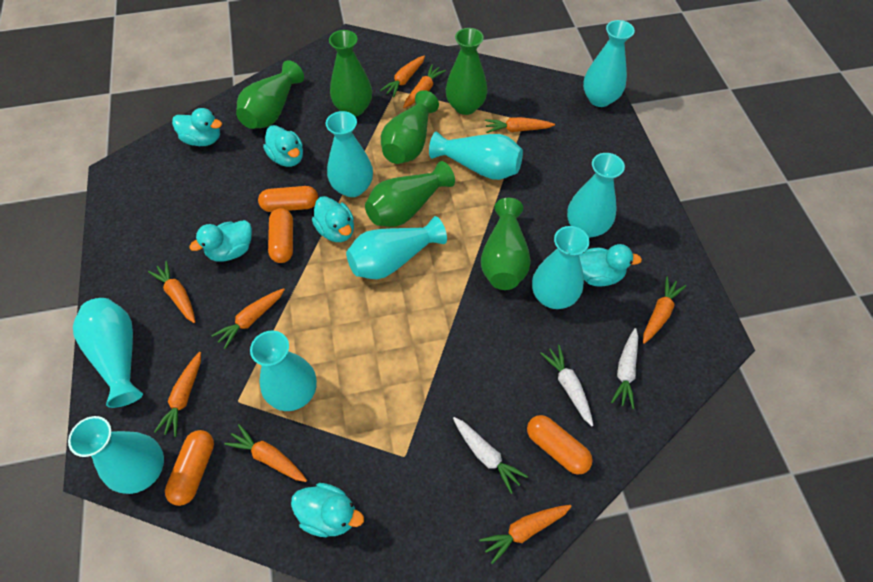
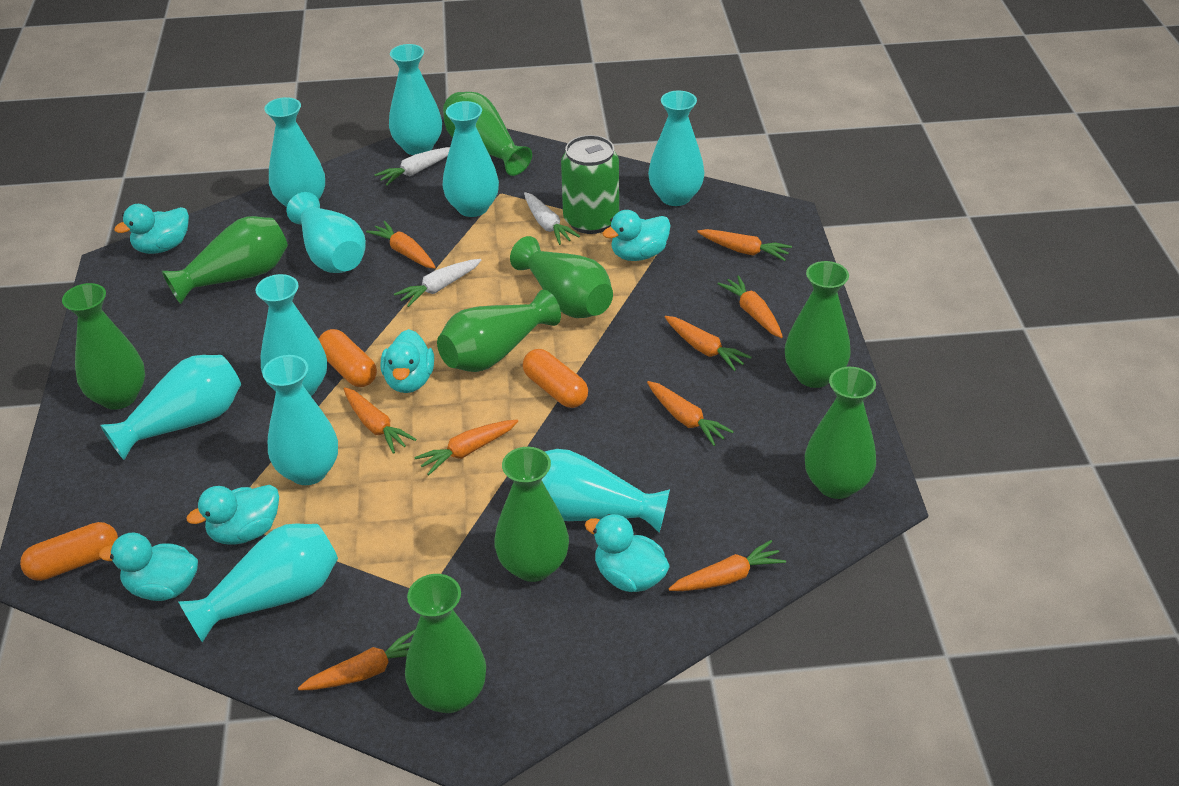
green can: none = 0 -> [561,135,619,234] = 1
green vase: [236,60,304,129] [329,30,372,117] [365,161,455,227] [381,90,439,164] [446,28,488,115] [481,198,531,290] = 6 -> [62,283,145,410] [162,216,288,304] [405,574,486,713] [437,290,561,372] [443,92,532,176] [494,447,569,582] [510,236,613,318] [785,261,851,388] [805,367,876,499] = 9
orange capsule: [165,430,214,506] [258,186,318,212] [268,208,293,263] [527,415,593,475] = 4 -> [20,522,118,581] [318,329,377,387] [523,349,588,408] = 3
turquoise vase: [68,416,164,494] [73,298,143,408] [250,331,317,411] [326,111,373,197] [346,216,447,279] [429,132,523,180] [532,226,589,309] [567,153,625,238] [583,20,635,107] = 9 -> [100,355,241,460] [178,523,338,642] [255,274,327,396] [262,355,338,485] [265,97,325,208] [287,192,366,273] [389,44,442,155] [442,101,499,217] [542,449,670,533] [648,91,704,206] = 10

